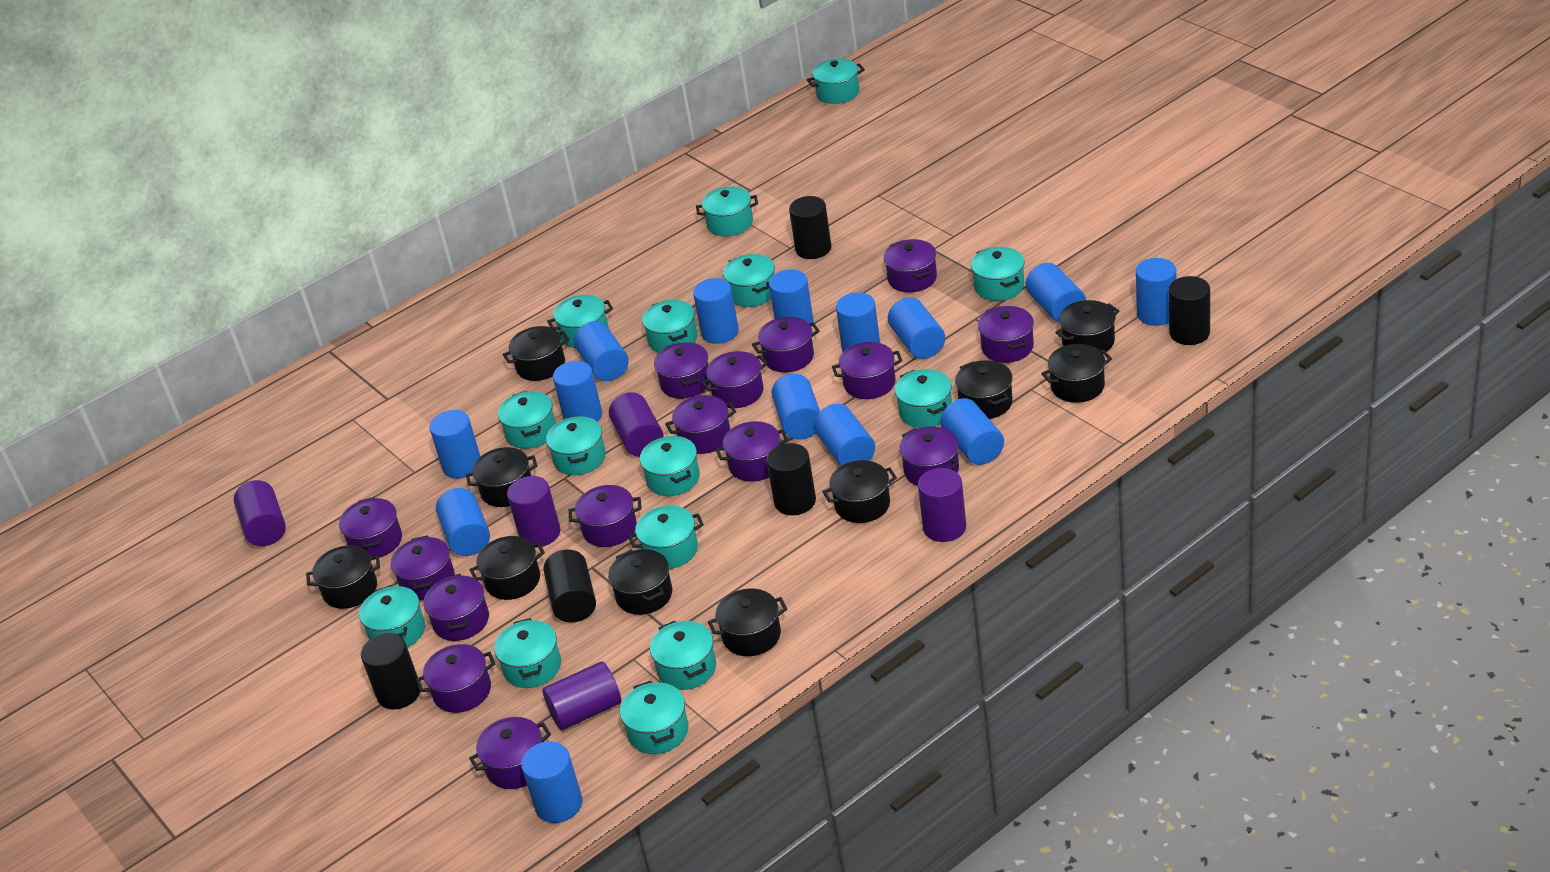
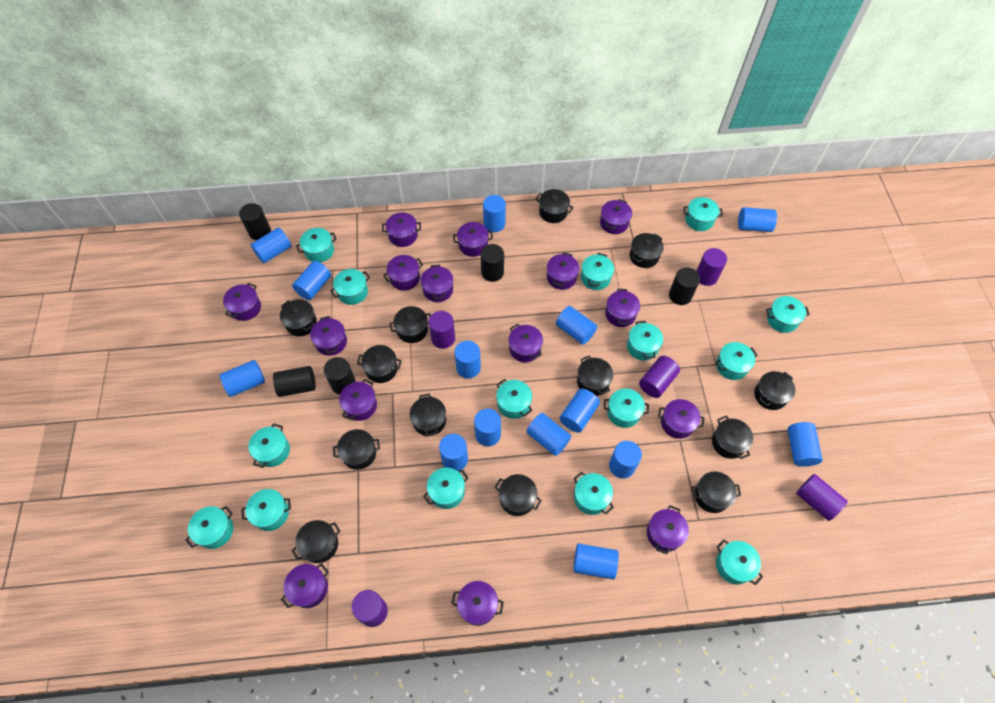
black pot: [306,545,380,609] [466,447,537,507] [470,536,545,600] [503,326,569,381] [608,549,672,615] [708,588,787,656] [822,460,897,523] [955,360,1013,419] [1041,344,1112,403] [1055,300,1119,352] = 10 -> [280,299,317,336] [291,520,340,563] [333,429,380,470] [357,345,402,383] [389,306,431,343] [410,394,446,436] [494,474,542,516] [536,189,573,223] [577,356,613,396] [630,233,664,268] [692,471,741,513] [712,415,753,459] [754,371,796,410] = 13

